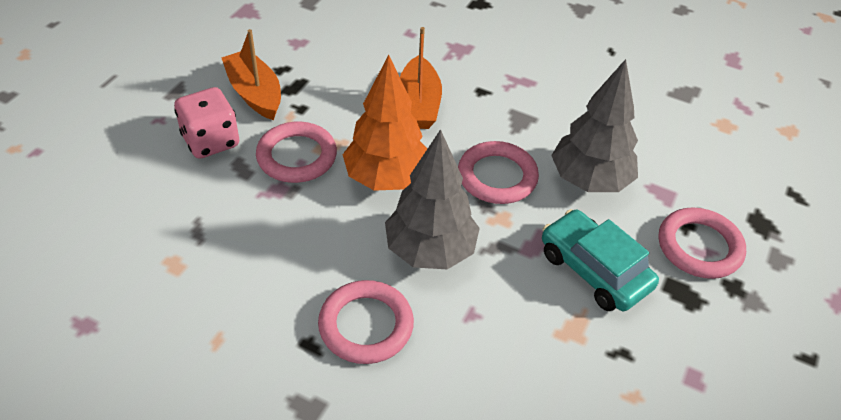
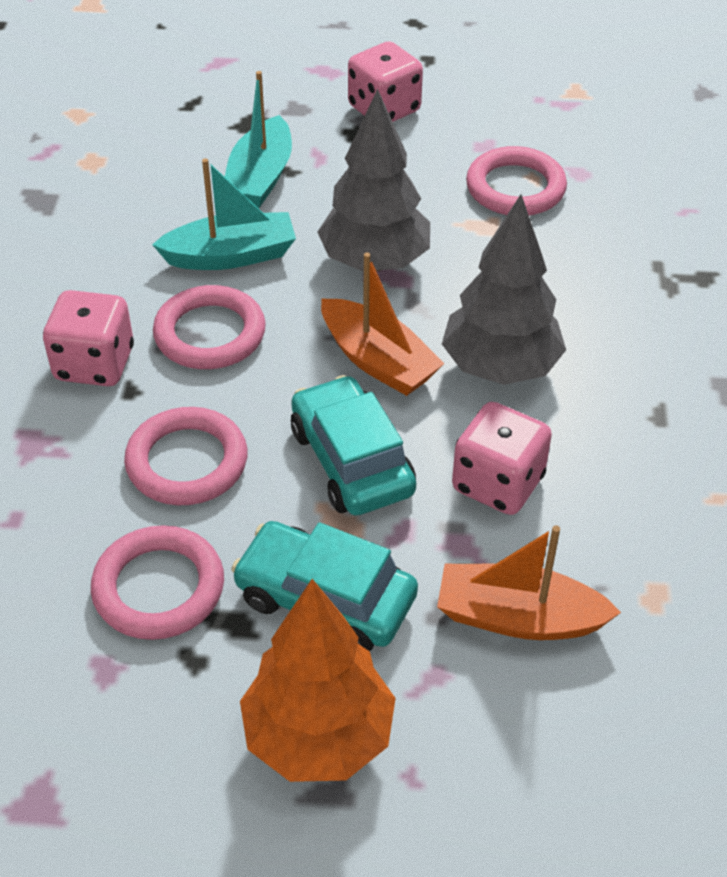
pink dice: [174,87,239,159] = 1 -> [43,290,134,386] [348,41,423,122] [452,402,552,515] = 3
turquoise boat: none = 0 -> [152,158,296,270] [225,71,292,208] = 2
turquoise car: [542,209,659,311] = 1 -> [231,521,418,651] [291,375,416,516] = 2

